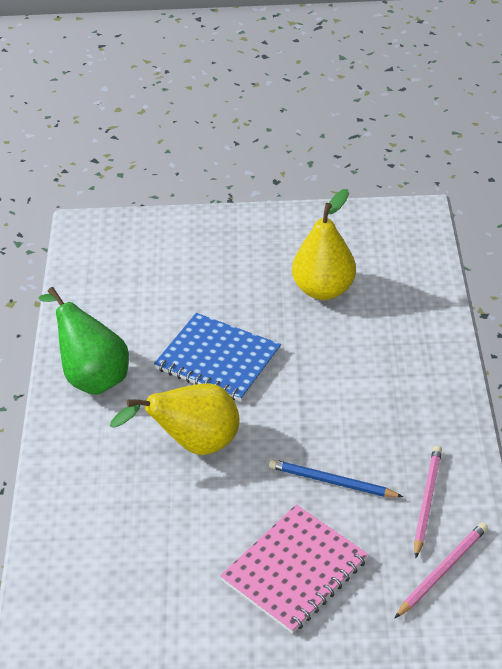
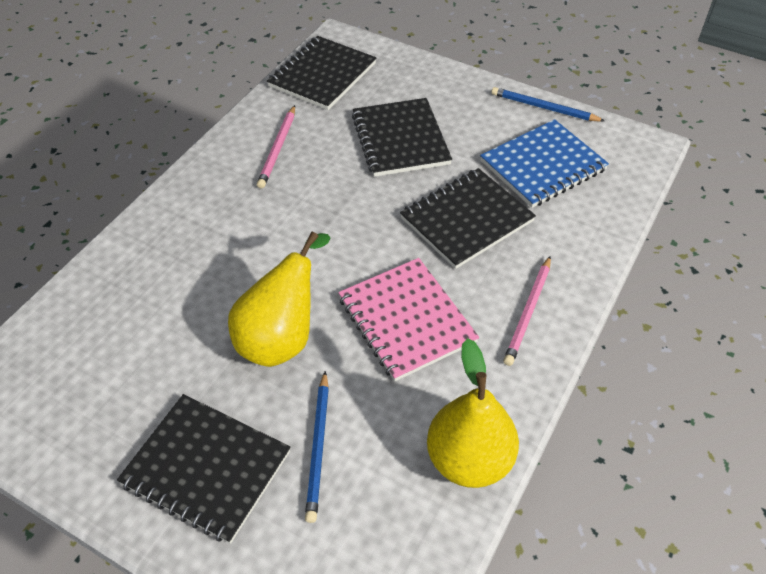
black notebook: none = 0 -> [117,394,291,544] [267,36,376,110] [352,98,452,177] [400,168,536,269] = 4
blue pencil: [269,459,403,497] = 1 -> [305,371,329,523] [491,87,605,122] = 2
green pear: [38,287,129,395] = 1 -> none = 0

